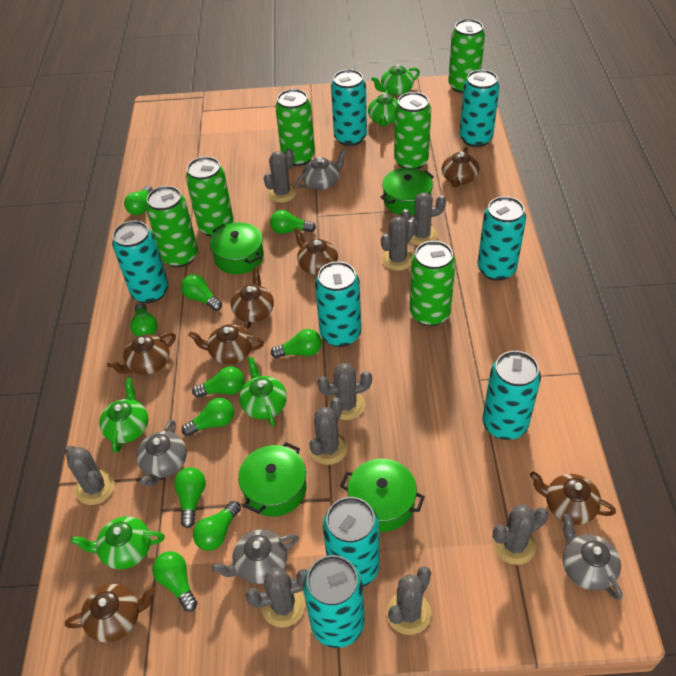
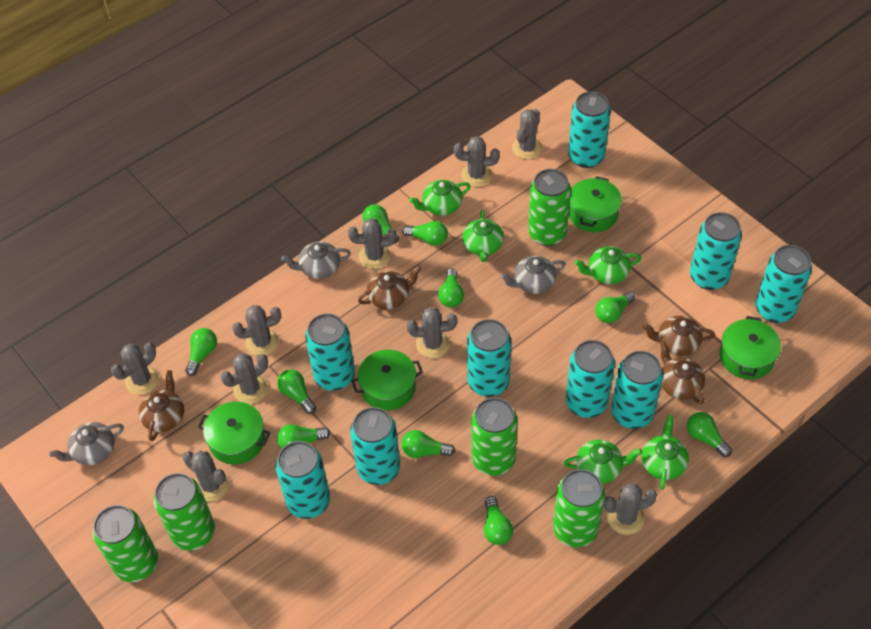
brown teapot: [65,584,156,642] [107,332,176,375] [188,324,264,364] [231,266,274,329] [294,227,338,275] [442,147,479,188] [530,471,616,525] = 7 -> [139,370,184,441] [358,266,421,309] [643,316,715,356] [660,341,705,405] = 4
green can: [146,186,198,267] [186,156,234,236] [275,89,315,166] [394,92,431,169] [410,241,456,326] [448,19,485,93] = 6 -> [93,505,158,582] [154,473,215,551] [471,398,518,476] [528,169,571,246] [553,469,605,548] = 5
grey teapot: [136,420,187,487] [211,529,299,584] [297,150,347,190] [563,513,622,600] = 4 -> [49,422,124,465] [281,241,351,279] [501,256,565,294] = 3
turquoise can: [112,221,169,303] [303,555,365,648] [315,261,361,347] [323,497,380,587] [331,69,367,146] [459,70,500,147] [477,196,526,281] [483,351,541,440] = 8 -> [276,441,330,519] [305,313,355,391] [350,407,400,485] [467,319,511,397] [565,340,615,418] [568,91,611,168] [611,351,663,429] [690,212,742,290] [755,245,812,323] = 9

